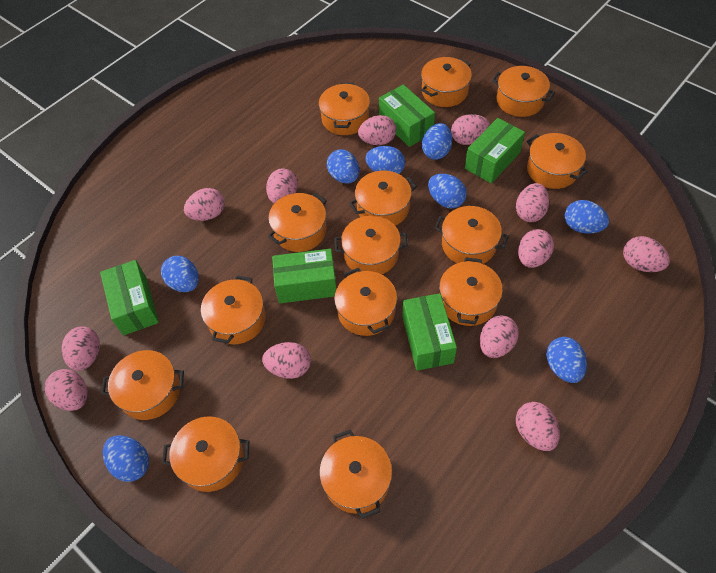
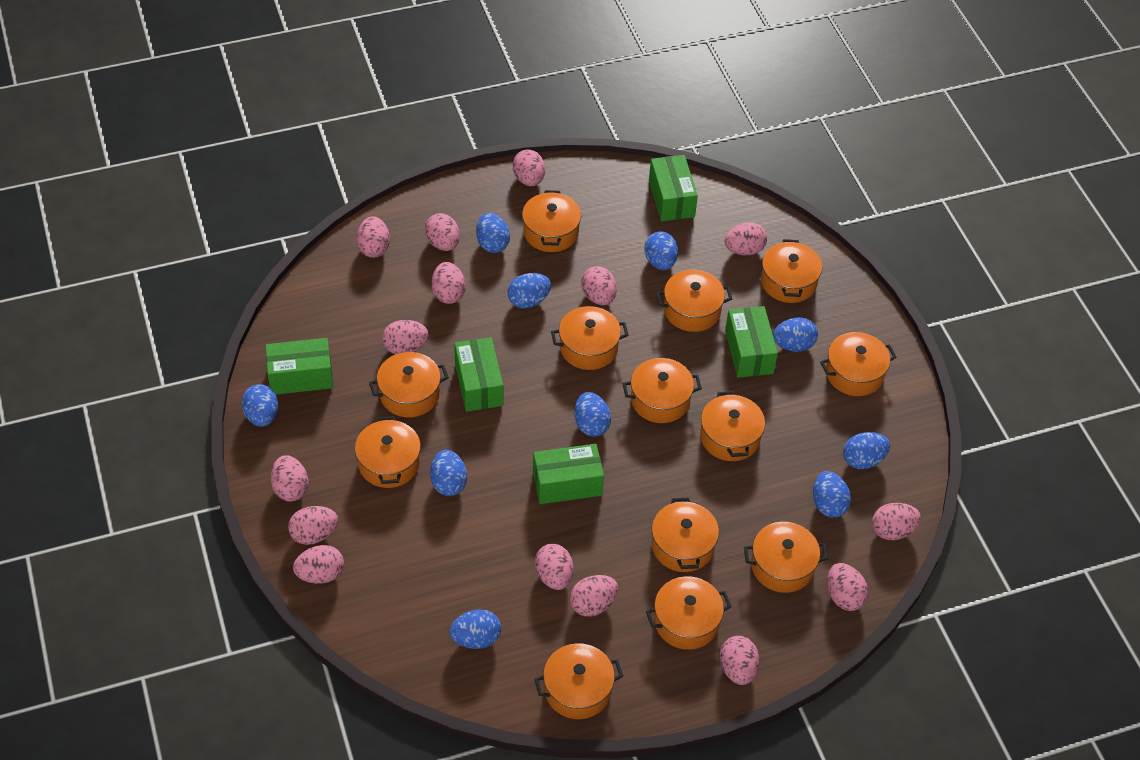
blue egg: [103,435,149,482] [161,256,199,292] [327,149,359,184] [365,146,405,174] [422,123,452,160] [428,174,467,208] [546,337,587,383] [565,200,609,234] = 8 -> [242,384,278,427] [430,450,467,496] [450,609,501,649] [476,213,510,253] [508,273,551,309] [574,392,611,437] [644,231,678,270] [773,317,818,352] [813,471,851,518] [843,432,890,469] = 10
orange pot: [101,350,184,420] [162,416,249,492] [201,275,266,344] [268,193,327,252] [319,82,370,135] [319,429,392,519] [334,216,408,274] [334,268,397,336] [349,171,417,226] [421,57,472,107] [435,206,509,264] [439,258,503,326] [492,66,555,117] [527,133,588,189] = 14 -> [355,416,421,488] [369,352,449,417] [522,190,581,252] [534,643,623,719] [551,306,628,370] [622,358,702,423] [646,576,732,650] [652,498,719,572] [656,270,732,332] [700,391,765,461] [744,522,828,593] [761,239,822,303] [820,332,897,396] = 13
pink egg: [45,369,87,411] [62,326,100,371] [184,188,225,221] [262,342,311,379] [266,169,298,203] [358,115,396,145] [451,114,490,145] [480,316,519,358] [516,183,549,222] [516,402,560,451] [518,229,554,268] [623,236,670,272] = 12 -> [271,455,309,502] [288,506,338,545] [293,545,344,584] [357,216,390,258] [382,320,428,354] [425,213,460,251] [432,262,466,304] [513,149,545,186] [535,544,573,590] [570,575,618,617] [581,266,616,305] [720,636,759,685] [724,222,767,256] [827,563,868,611] [872,503,921,540] = 15

